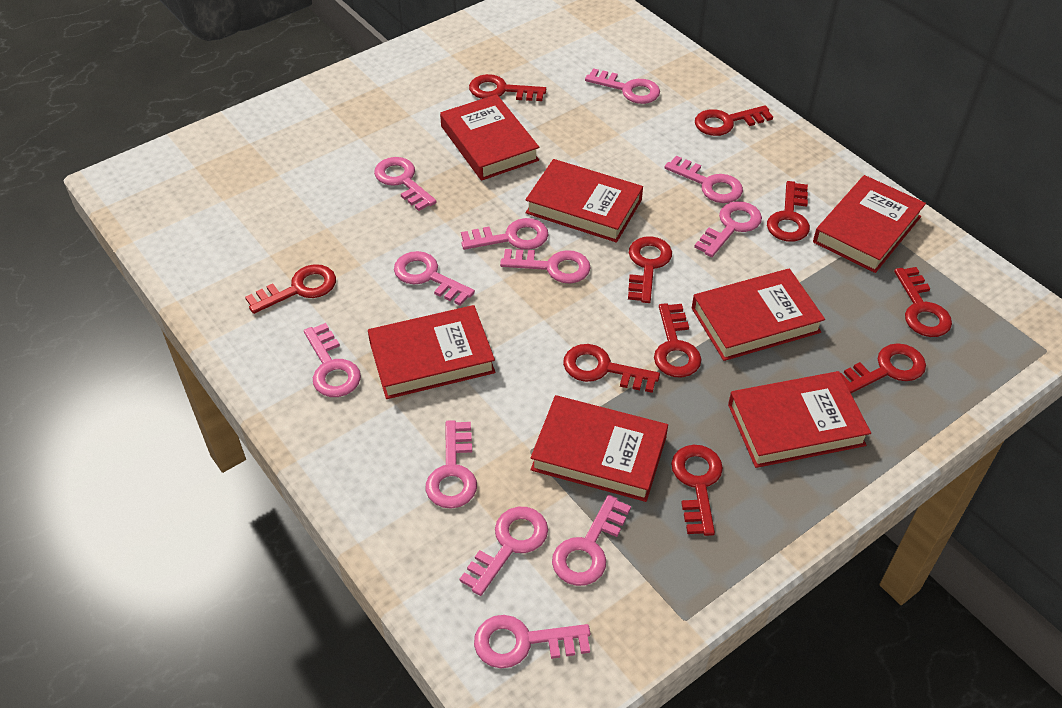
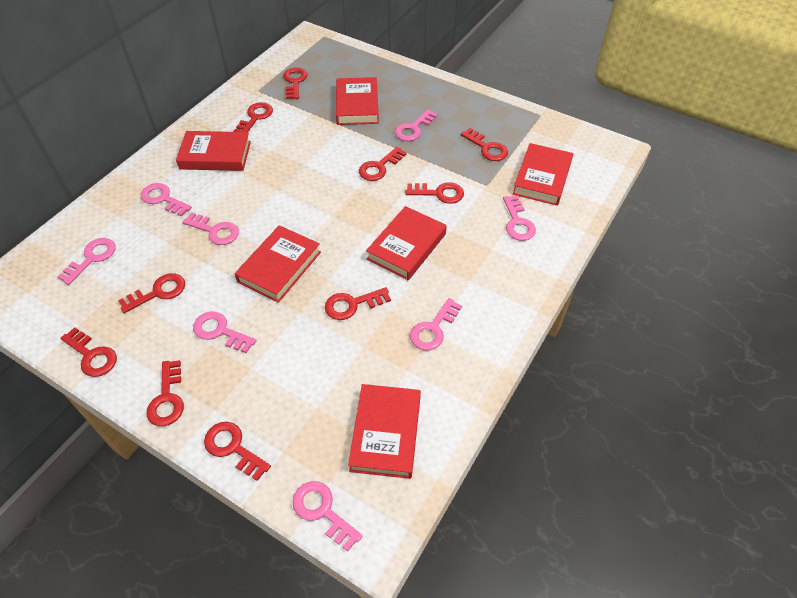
pink key: [304,323,361,397] [374,157,437,211] [394,251,475,306] [426,420,477,509] [459,507,548,596] [461,218,548,250] [474,615,590,668] [500,249,590,284] [552,495,631,586] [585,68,660,104] [664,156,743,203] [694,201,762,257] = 12 -> [57,238,115,285] [140,183,192,216] [182,212,239,245] [193,311,257,353] [292,481,362,552] [395,109,438,141] [410,298,462,351] [503,196,536,241] = 8
red book: [368,305,495,399] [440,94,539,181] [526,159,643,243] [531,395,668,502] [692,268,825,361] [728,371,871,468] [813,175,926,273] = 7 -> [176,131,251,171] [235,225,321,303] [336,77,379,125] [348,384,421,479] [366,206,447,280] [513,143,573,206] = 6

